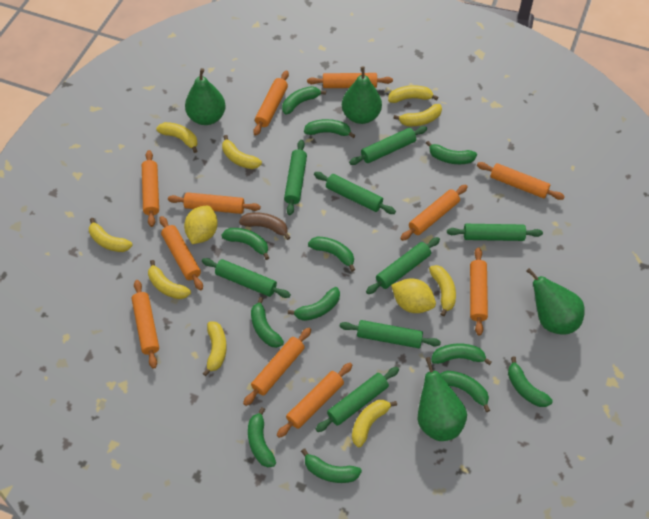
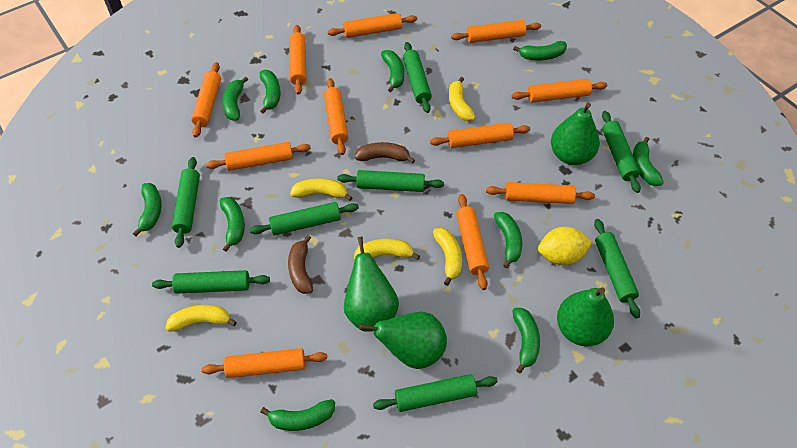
brown banana: [239,212,291,240] = 1 -> [288,235,313,294] [355,142,415,163] = 2
green banana: [222,228,270,260] [248,407,276,467] [251,297,284,348] [282,86,326,115] [288,287,340,321] [301,449,362,483] [304,119,355,138] [308,236,355,272] [426,141,477,164] [431,343,492,365] [440,371,490,412] [508,356,553,407] = 12 -> [133,183,161,236] [220,197,245,252] [222,76,248,120] [260,70,281,114] [260,399,335,431] [381,50,404,92] [494,212,522,268] [512,308,540,373] [513,41,567,60] [633,137,664,186] = 10
yellow banana: [89,218,133,252] [148,260,191,299] [156,122,198,153] [202,322,227,376] [222,135,262,169] [352,400,397,447] [388,85,439,103] [393,104,442,126] [429,265,456,316] = 9 -> [166,305,237,332] [290,178,353,201] [354,239,420,260] [433,228,462,286] [449,77,475,121] = 5
yellow lemon: [184,206,218,244] [391,278,436,313] = 2 -> [538,227,592,265] = 1

